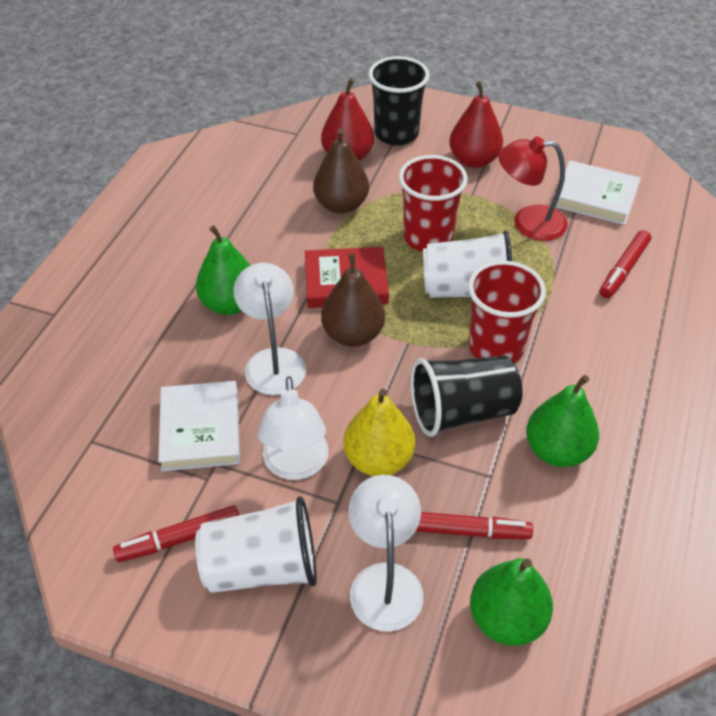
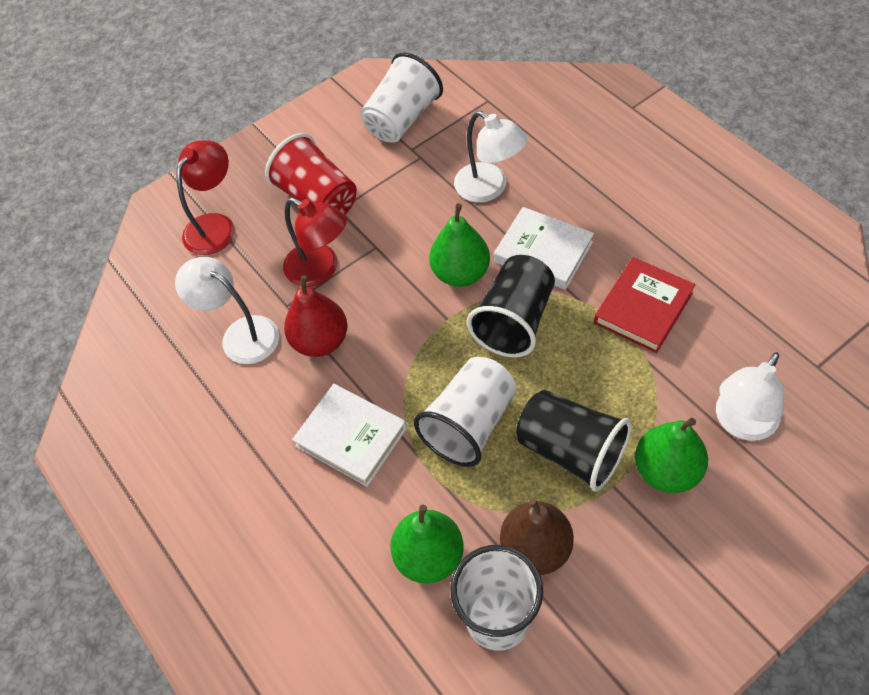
brown pear: [313,129,369,214] [321,253,385,347] = 2 -> [500,498,574,575] = 1
red cup: [399,155,468,252] [468,261,546,363] = 2 -> [265,133,357,214] = 1
red lamp: [498,137,568,241] = 1 -> [177,140,235,255] [283,198,347,287] = 2
red marker: [113,505,239,562] [416,512,533,539] [600,230,651,298] = 3 -> none = 0
red pear: [321,78,374,161] [449,81,503,168] = 2 -> [284,275,348,357] = 1
white cup: [195,496,317,593] [423,231,512,298] = 2 -> [360,53,443,143] [414,357,517,467] [451,545,543,651] = 3
yellow pear: [343,389,415,476] = 1 -> none = 0

